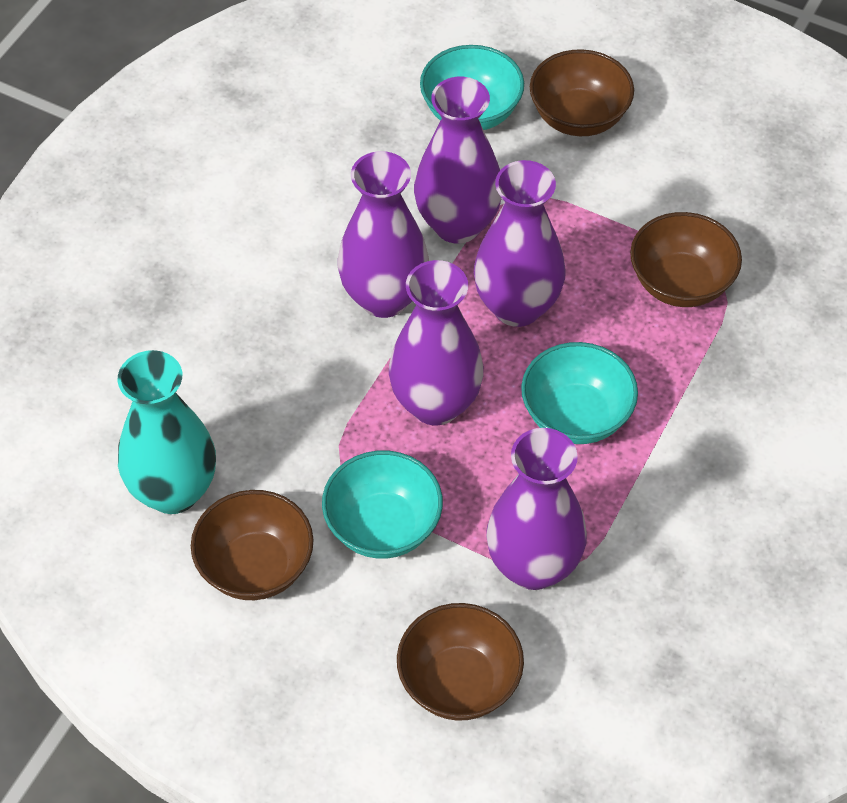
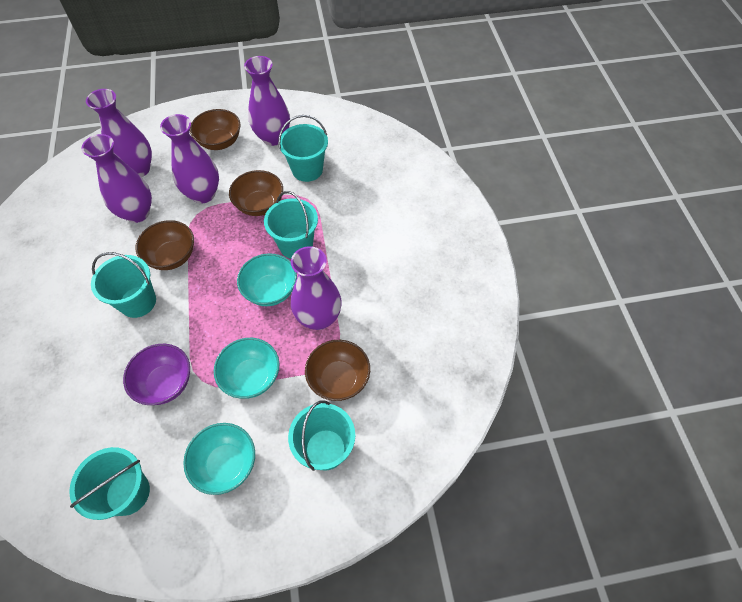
purple bowl: none = 0 -> [123,344,190,405] = 1
turquoise bucket: none = 0 -> [69,447,150,520] [91,252,156,318] [264,191,318,259] [278,115,328,182] [288,400,355,471] = 5
turquoise vase: [118,350,216,514] = 1 -> none = 0

